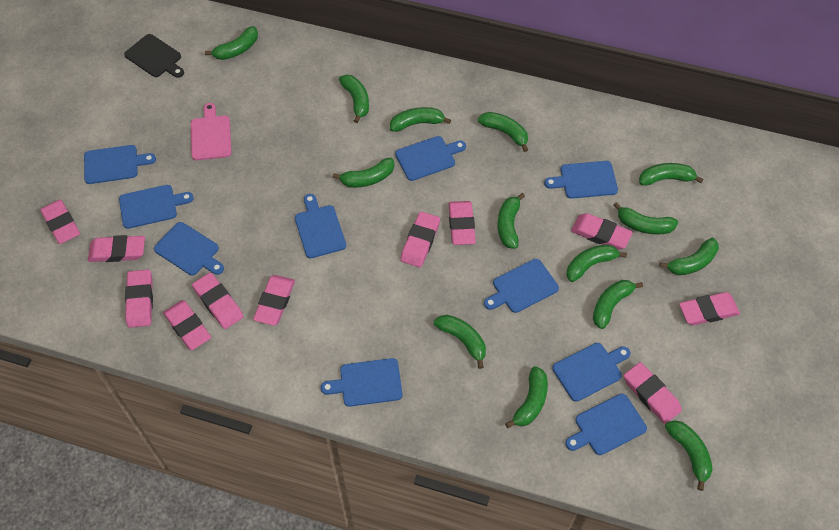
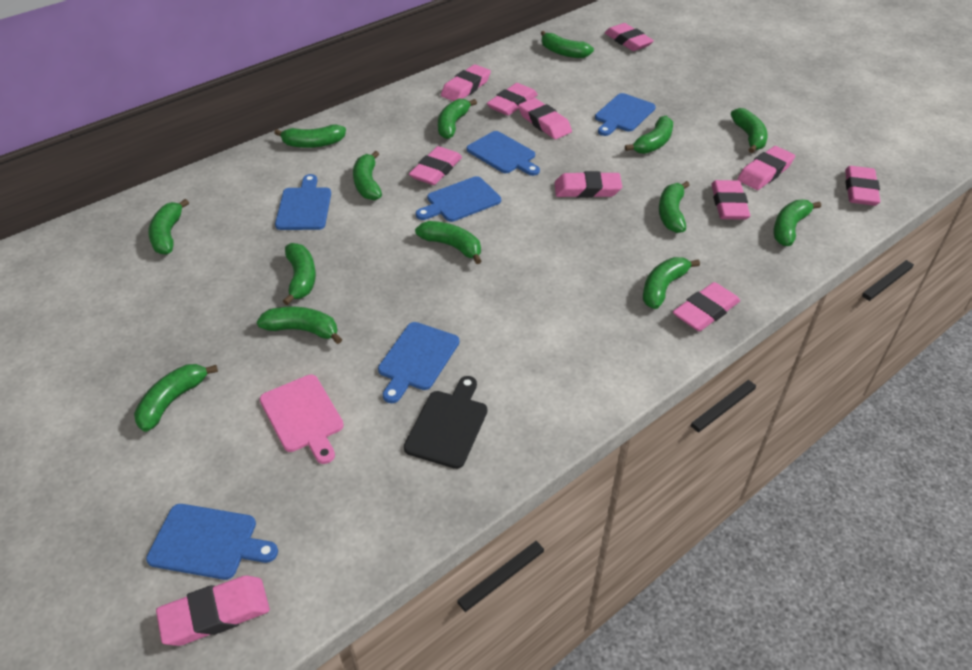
blue cutting board: [84,145,156,184] [119,185,194,229] [154,222,224,276] [295,194,346,258] [321,358,403,407] [395,136,466,181] [484,259,559,313] [544,161,618,199] [552,343,630,402] [565,394,647,455] = 10 -> [146,504,278,580] [275,174,331,230] [378,322,460,403] [416,176,501,222] [466,131,540,176] [595,93,656,136] = 6

